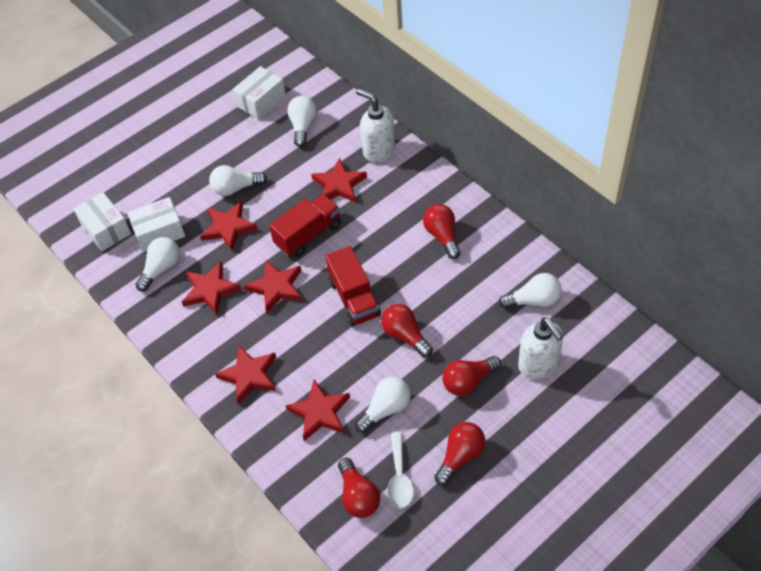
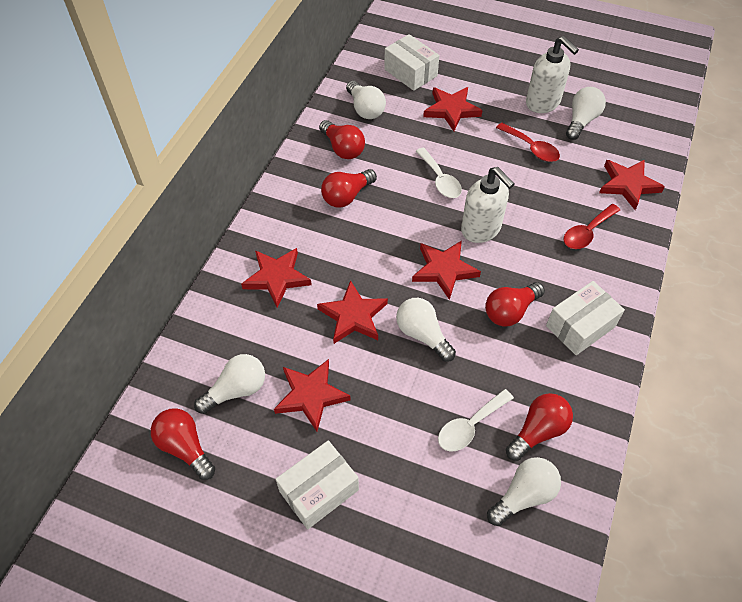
red spoon: none = 0 -> [496,123,560,162] [564,204,620,249] = 2
red truck: [269,194,341,257] [325,246,381,326] = 2 -> none = 0
white spoon: [388,432,414,508] = 1 -> [416,148,462,198] [438,389,514,452] = 2

